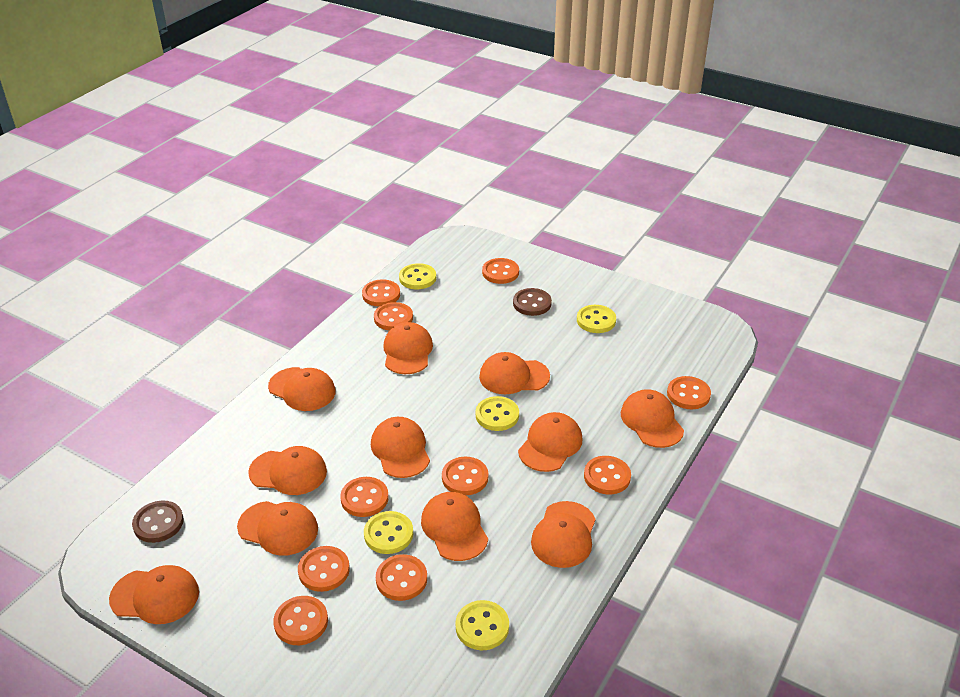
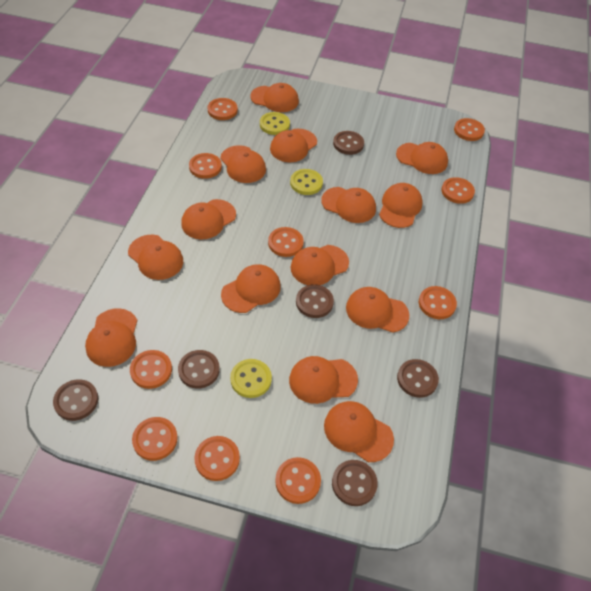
brown button: [132,501,184,543] [513,288,552,316] = 2 -> [53,379,98,421] [178,350,220,389] [296,284,334,318] [332,460,378,506] [333,131,364,155] [397,359,439,398] = 6
orange cap: [109,565,199,624] [237,501,318,556] [248,446,327,495] [268,367,336,411] [371,417,430,478] [383,322,433,374] [421,492,488,561] [479,352,550,394] [518,412,583,472] [531,501,596,568] [621,389,684,448] = 11 -> [85,308,137,367] [128,235,183,280] [181,199,236,239] [220,145,266,183] [221,264,281,313] [250,83,299,112] [270,129,317,162] [289,356,358,404] [291,245,349,285] [321,187,376,223] [324,401,394,462] [346,287,409,333] [379,183,423,228] [396,142,448,174] = 14
yellow button: [364,511,413,554] [399,263,436,289] [455,600,509,650] [476,396,519,431] [577,305,616,333] = 5 -> [230,359,272,398] [260,112,290,135] [290,169,323,195] = 3

